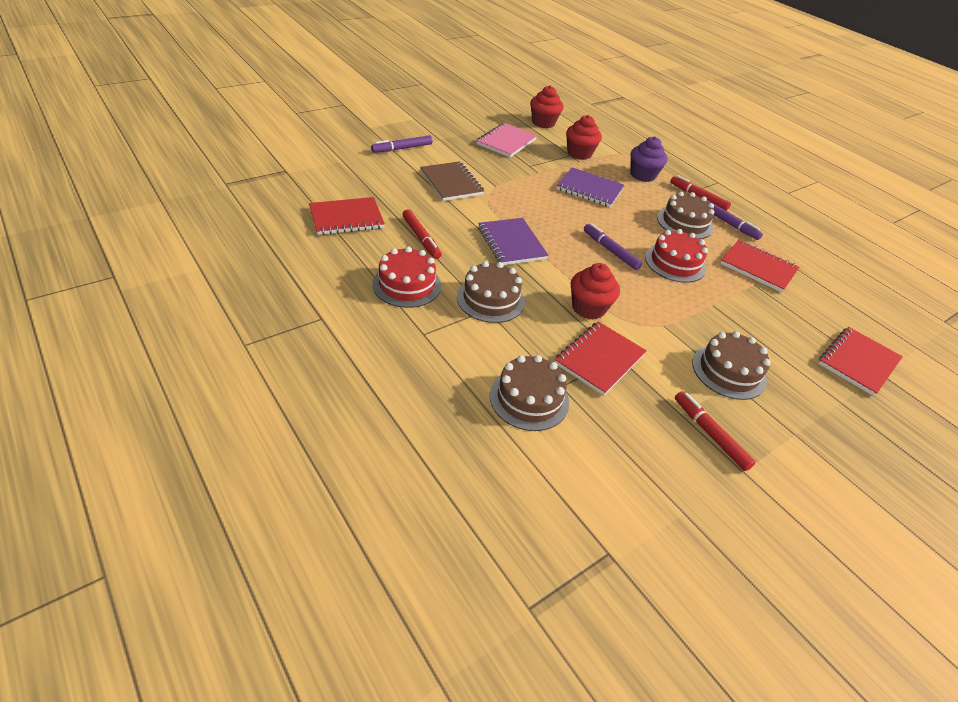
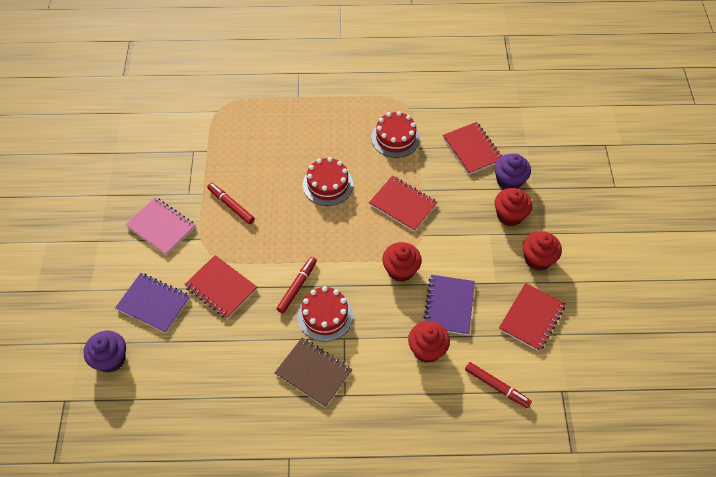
brown cake: [457,261,525,323] [490,355,569,431] [657,191,715,239] [692,331,771,400] = 4 -> none = 0
purple cupcake: [631,136,668,182] = 1 -> [83,331,126,373] [494,153,531,189] = 2
purple marker: [371,135,432,153] [584,223,642,270] [707,200,763,240] = 3 -> none = 0
red cake: [372,246,441,308] [645,229,708,283] = 2 -> [297,286,353,342] [303,157,353,206] [372,111,420,158] = 3
red cupcake: [530,86,564,128] [566,115,602,160] [571,263,620,320] = 3 -> [382,242,422,282] [408,321,450,363] [495,188,532,226] [523,231,562,271] = 4

